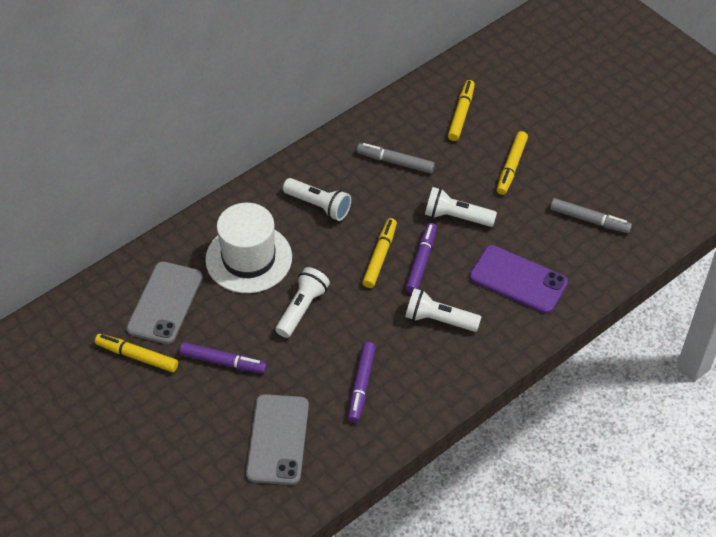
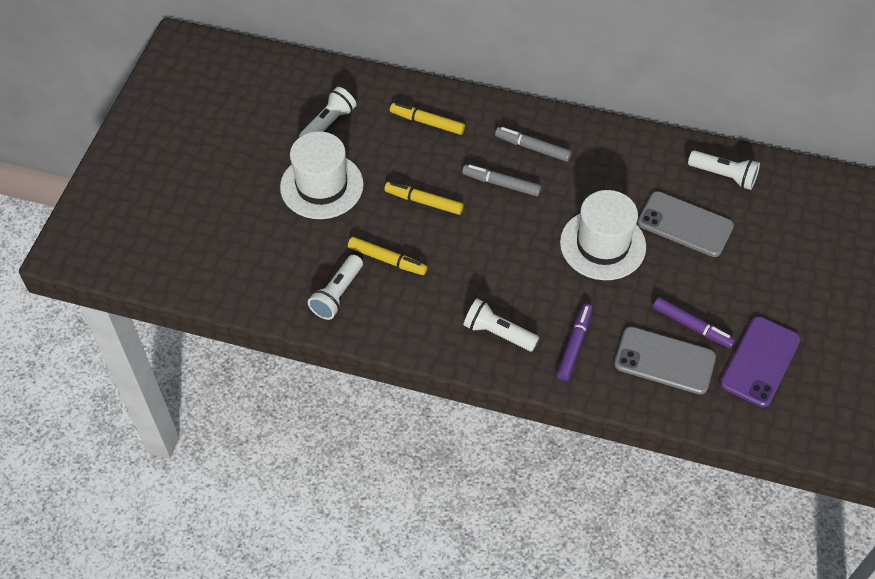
purple marker: [180,342,267,373] [348,342,376,422] [405,223,437,293] = 3 -> [557,304,593,381] [653,297,735,348] = 2
white hat: [205,203,292,293] = 1 -> [280,131,364,219] [560,190,646,280] = 2
yellow marker: [95,334,178,372] [362,218,397,288] [448,80,475,141] [497,131,528,195] = 4 -> [348,237,428,275] [384,182,464,215] [390,103,465,135] = 3

